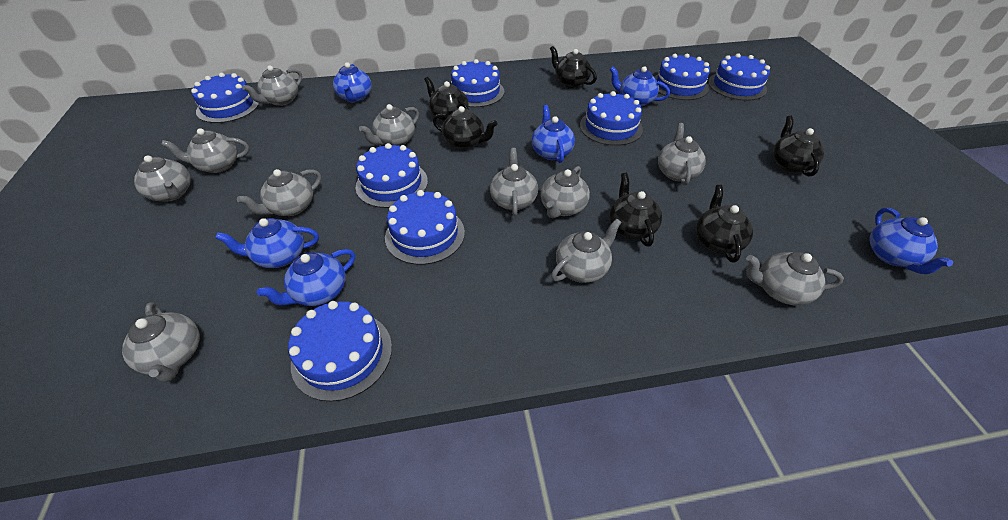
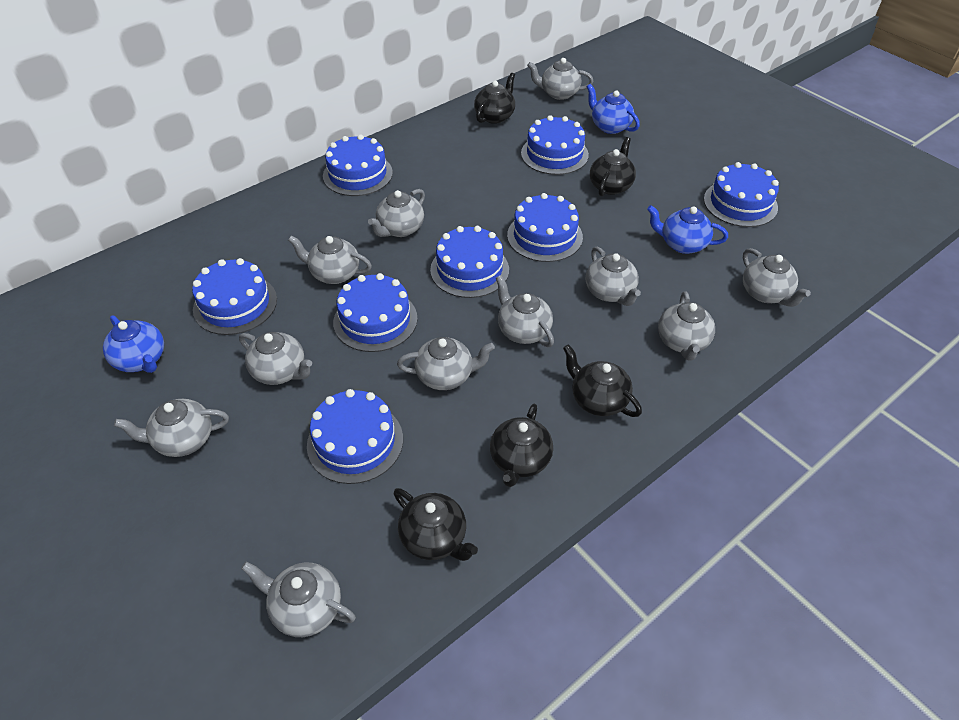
black teapot: [424,77,469,122] [433,106,498,149] [550,46,597,88] [609,173,662,246] [696,185,753,263] [773,115,824,177] = 6 -> [394,488,478,561] [474,73,515,124] [490,404,553,487] [563,344,642,417] [590,137,636,196] = 5
blue teapot: [215,218,319,268] [257,249,355,306] [333,62,372,103] [532,105,575,163] [609,66,670,107] [870,208,953,274] = 6 -> [103,315,164,373] [587,84,640,134] [647,205,728,254] = 3

